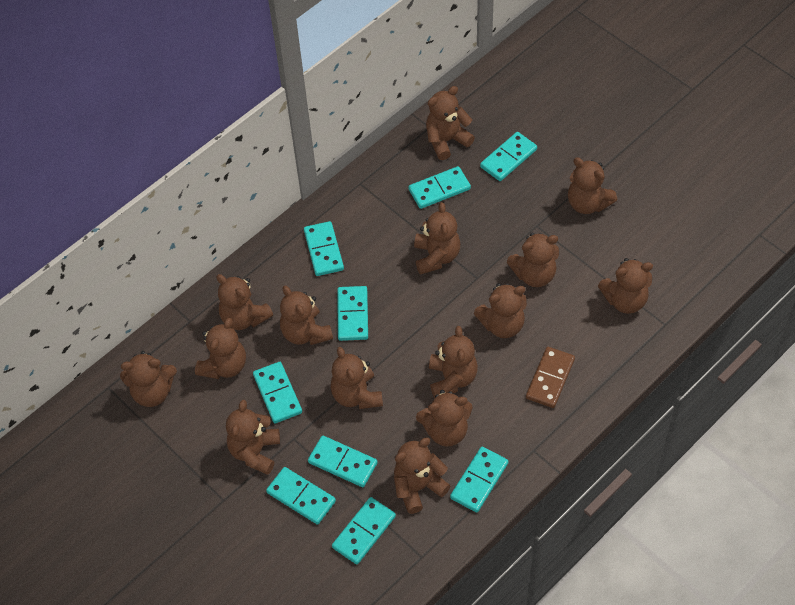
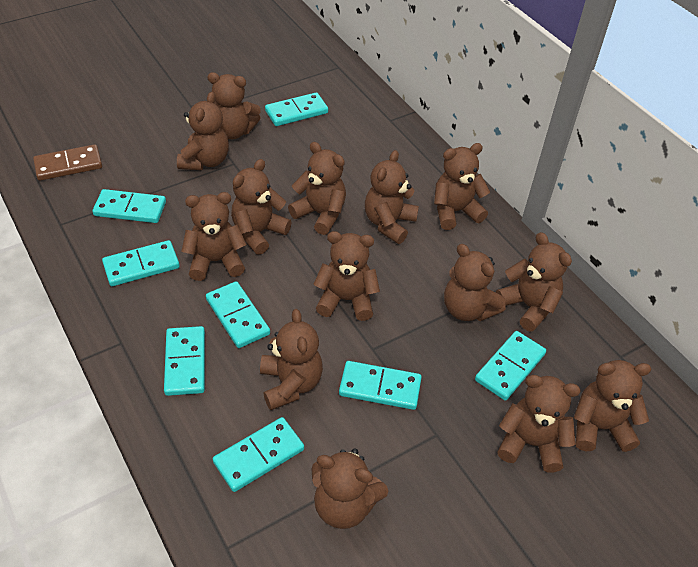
brown teddy bear: [120,351,177,407] [195,318,246,379] [216,274,273,330] [226,400,280,475] [280,286,333,345] [331,347,383,409] [394,438,451,514] [414,202,460,275] [416,390,473,447] [426,86,475,160] [429,326,478,398] [474,283,527,338] [507,232,559,287] [568,157,617,214] [598,258,653,314] = 15 -> [177,92,229,170] [181,192,247,281] [207,72,261,139] [231,159,292,255] [260,309,323,410] [288,142,346,235] [312,449,388,529] [313,231,380,321] [365,150,419,244] [434,143,490,230] [444,244,506,321] [496,232,572,332] [497,375,581,472] [574,360,652,452] = 14
turquoise domino: [253,362,302,423] [266,467,336,525] [304,221,344,276] [308,436,378,487] [332,497,396,565] [337,286,368,341] [408,166,471,209] [450,447,508,513] [480,132,537,181] = 9 -> [93,189,166,223] [102,240,180,286] [164,326,205,396] [206,281,270,348] [213,417,304,492] [265,92,328,126] [339,361,422,410] [475,331,546,400] = 8

